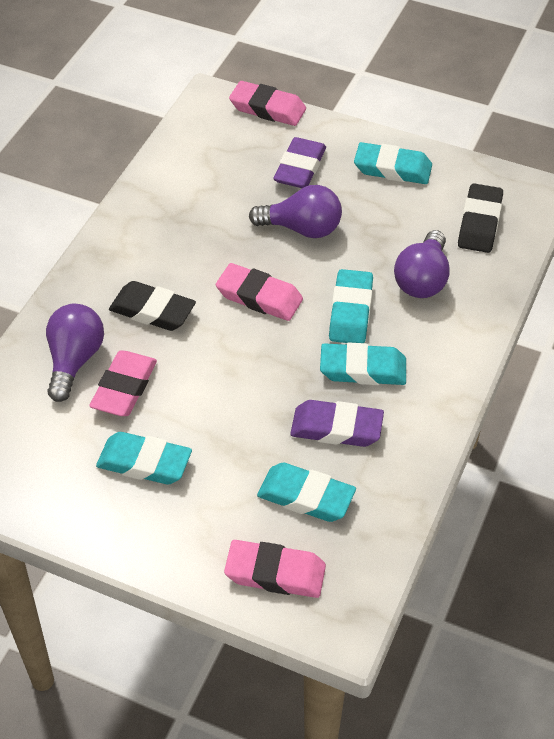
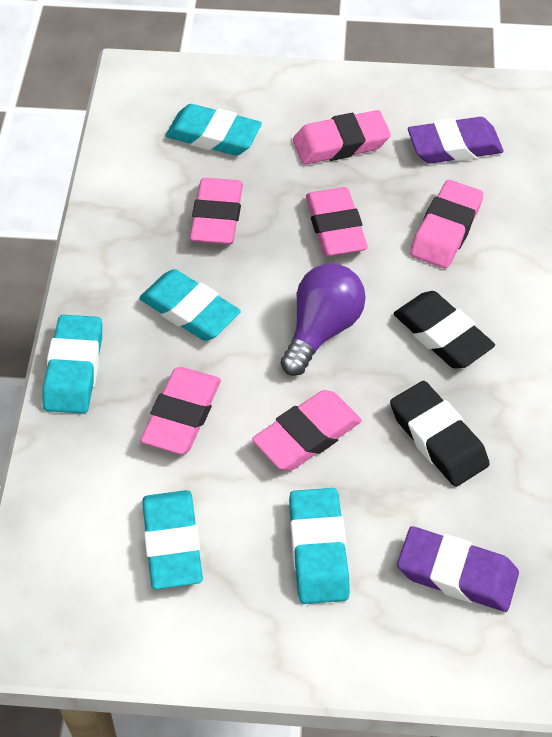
pink eraser: [89,350,157,416] [216,263,303,321] [224,540,326,598] [229,81,306,126] = 4 -> [140,367,221,454] [190,178,243,244] [252,390,362,471] [293,110,391,165] [306,187,368,256] [410,180,484,269] = 6
purple light bulb: [46,304,104,402] [249,185,342,238] [394,230,450,298] = 3 -> [281,263,366,376] = 1

